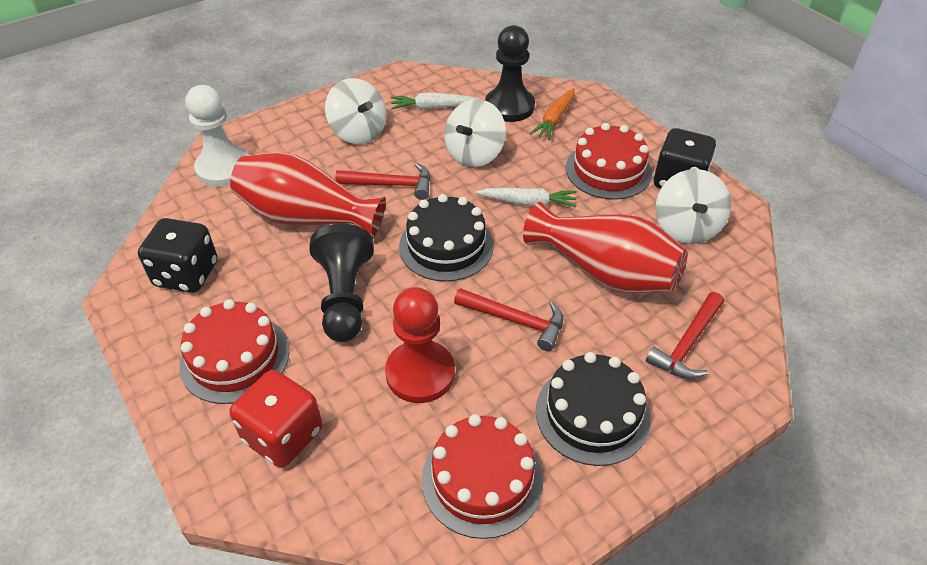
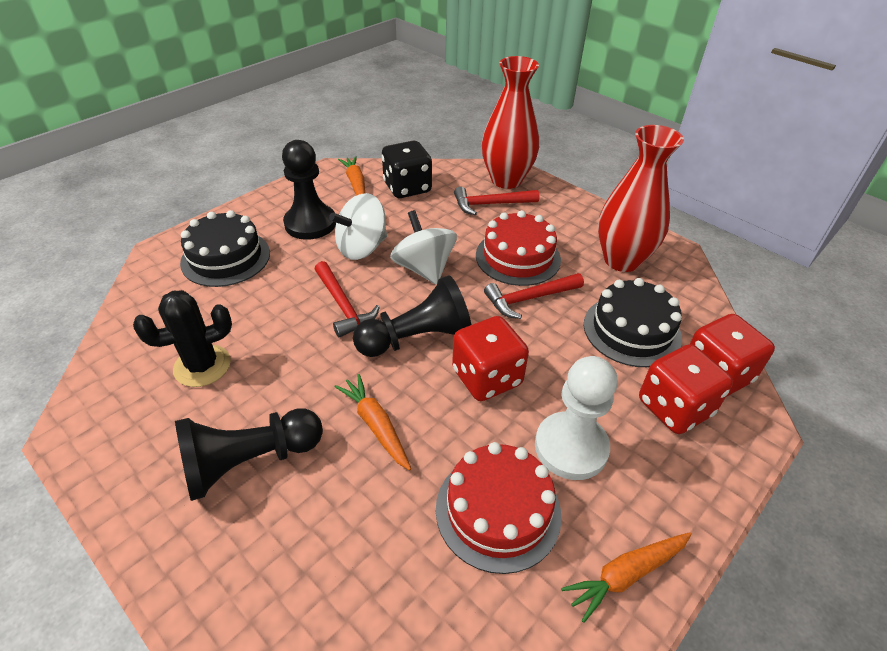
black cactus: none = 0 -> [133,290,232,387] = 1
black dice: [138,218,217,293] [653,128,716,189] = 2 -> [382,141,432,198] = 1
black pawn: [310,224,374,342] [485,25,535,122] = 2 -> [175,408,323,501] [282,140,336,240] [353,275,471,357] = 3
orange carrot: [530,88,575,140] = 1 -> [334,374,411,471] [338,156,365,195] [561,532,691,623] = 3
red cake: [179,299,289,404] [422,414,543,539] [566,123,652,200] = 3 -> [436,442,562,574] [476,210,561,286] = 2
red dice: [229,370,322,468] = 1 -> [452,316,529,401] [639,344,733,434] [690,314,775,397] = 3
red pawn: [385,287,455,403] = 1 -> none = 0
white carrot: [391,93,480,109] [475,188,577,207] = 2 -> none = 0
white spinning top: [325,78,387,144] [444,99,506,167] [656,169,731,244] = 3 -> [329,193,387,260] [390,210,457,285] = 2

